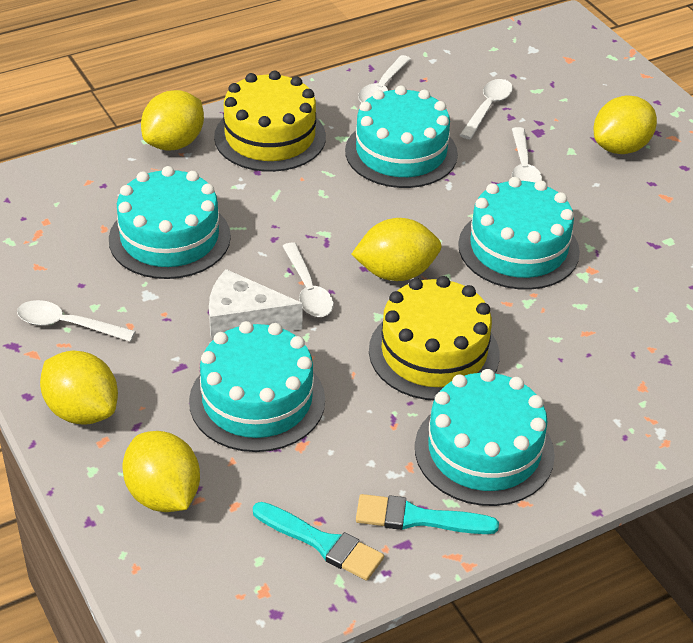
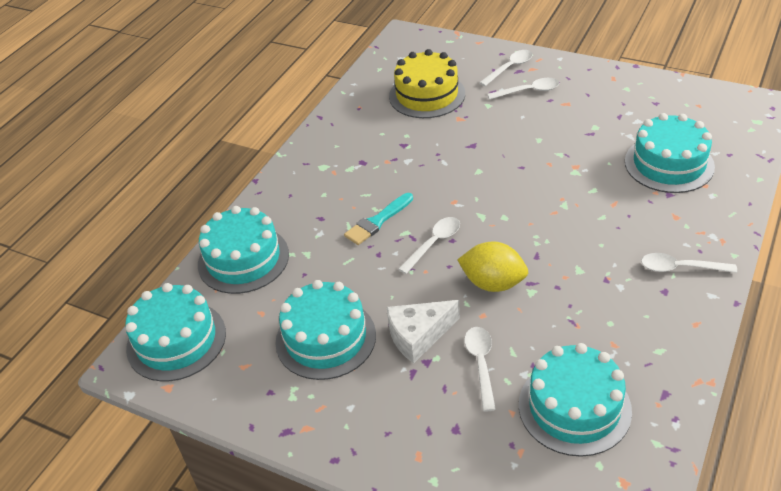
turquoise brush: [253,502,384,581] [356,494,499,534] = 2 -> [344,193,413,245] = 1
yellow cake: [214,71,326,172] [369,276,500,400] = 2 -> [389,49,465,118] = 1
yellow lemon: [40,351,118,425] [122,431,200,512] [141,90,204,150] [351,218,442,281] [594,96,657,154] = 5 -> [457,242,528,292] = 1

